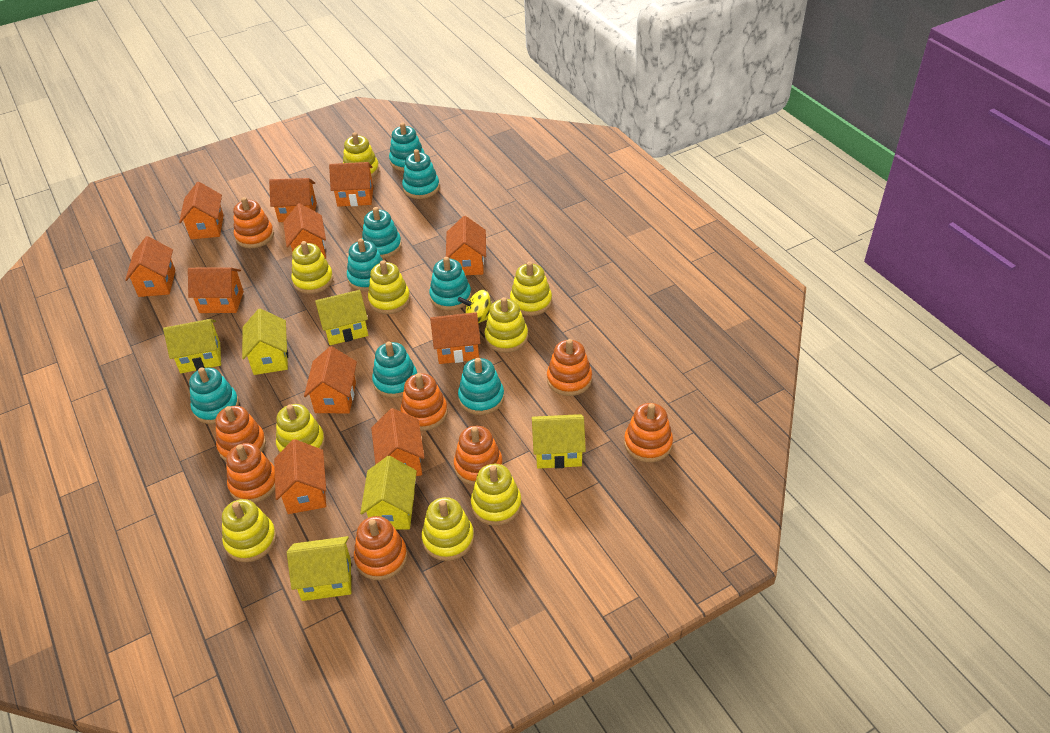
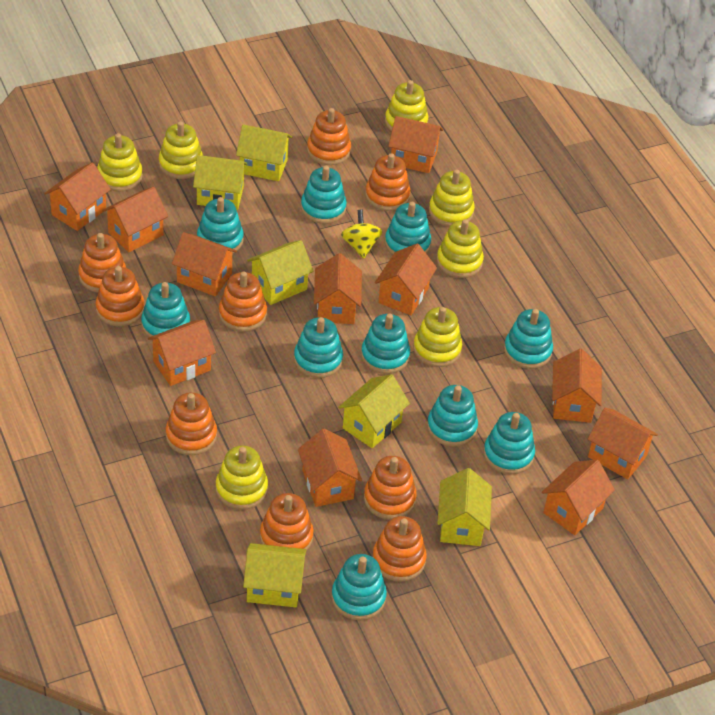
orange stacking toy: [215,406,266,461] [226,443,275,503] [233,197,274,248] [354,516,407,581] [400,373,448,431] [454,425,503,485] [547,339,592,396] [624,403,673,462] = 8 -> [78,233,126,293] [96,266,144,326] [166,393,217,455] [219,271,267,332] [260,493,314,550] [307,108,351,165] [364,456,416,520] [365,153,411,211] [372,516,426,582] = 9
turquoise stacking toy: [189,367,239,424] [347,238,383,292] [362,207,402,259] [372,342,417,398] [389,123,424,171] [402,149,440,199] [429,257,471,311] [458,358,504,415] = 8 -> [141,282,190,337] [197,197,244,254] [294,317,343,378] [301,166,347,224] [331,554,387,620] [361,313,410,374] [385,202,431,255] [427,385,478,447] [484,412,535,474] [504,309,553,369] = 10
yellow stacking toy: [222,499,277,562] [276,404,325,453] [291,241,333,294] [343,132,379,178] [368,260,410,314] [422,497,474,561] [471,464,522,526] [484,297,528,353] [510,262,552,316] = 9 -> [97,133,143,192] [159,121,203,179] [215,446,268,510] [385,80,428,132] [413,307,462,367] [429,169,475,227] [437,219,484,278] = 7

